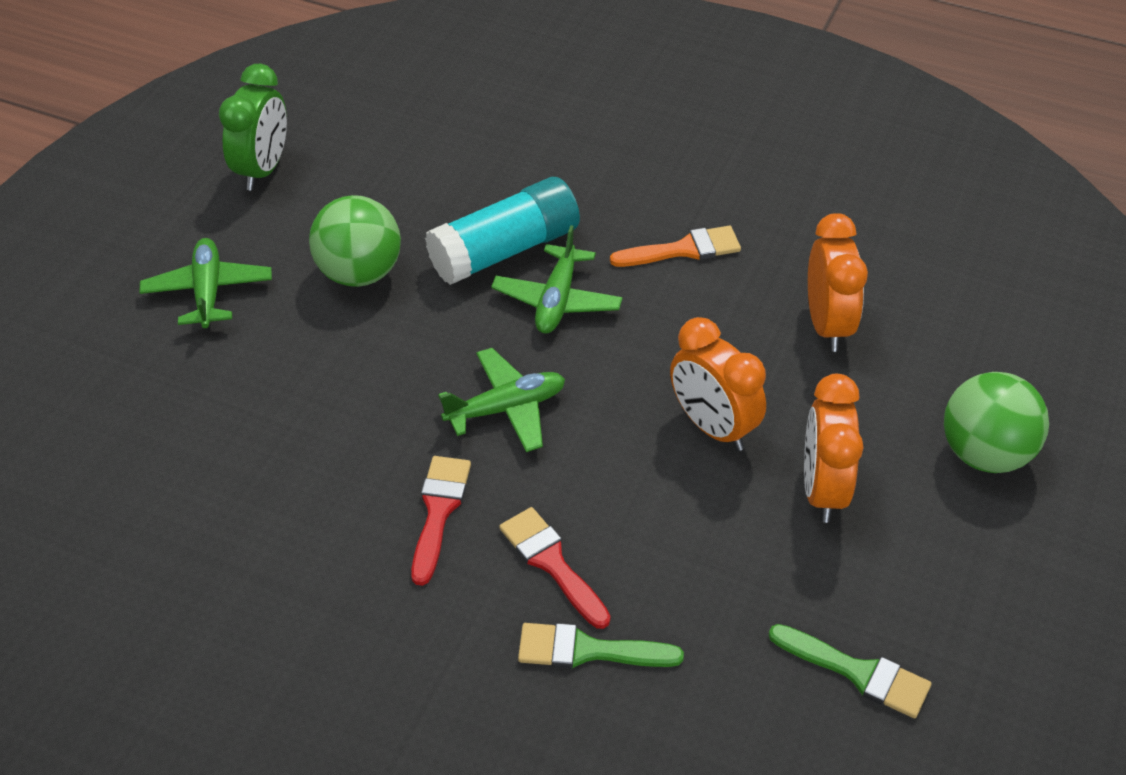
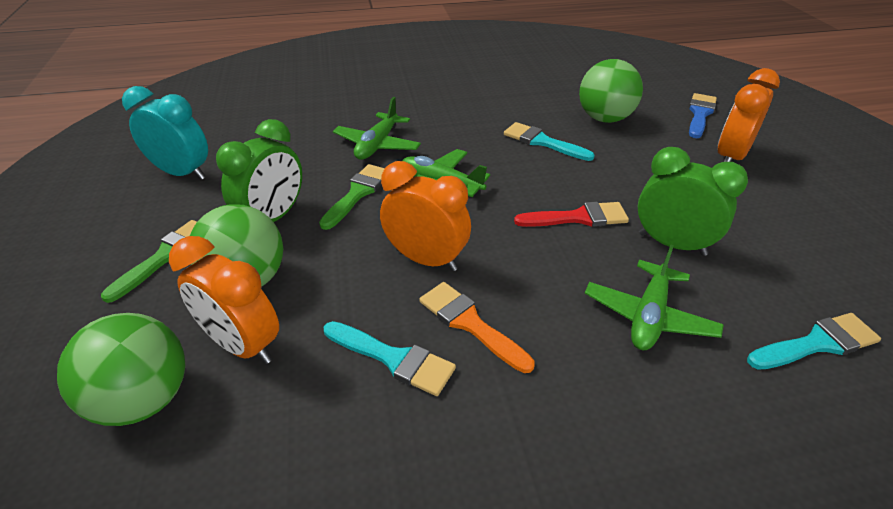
blue brush: none = 0 -> [689,93,717,138] = 1
green ball: [309,195,401,287] [944,372,1049,473] = 2 -> [57,313,185,426] [190,204,283,287] [579,59,643,123] = 3
green clock: [219,64,287,191] = 1 -> [216,119,302,222] [638,147,748,256] = 2
red brush: [411,456,471,586] [499,507,611,629] = 2 -> [514,202,629,227] = 1
turquoise brush: none = 0 -> [324,321,456,396] [504,122,595,161] [747,313,881,370] = 3
turquoise clock: none = 0 -> [122,86,208,180] = 1
turquoise glue stick: [425,177,580,285] = 1 -> none = 0

